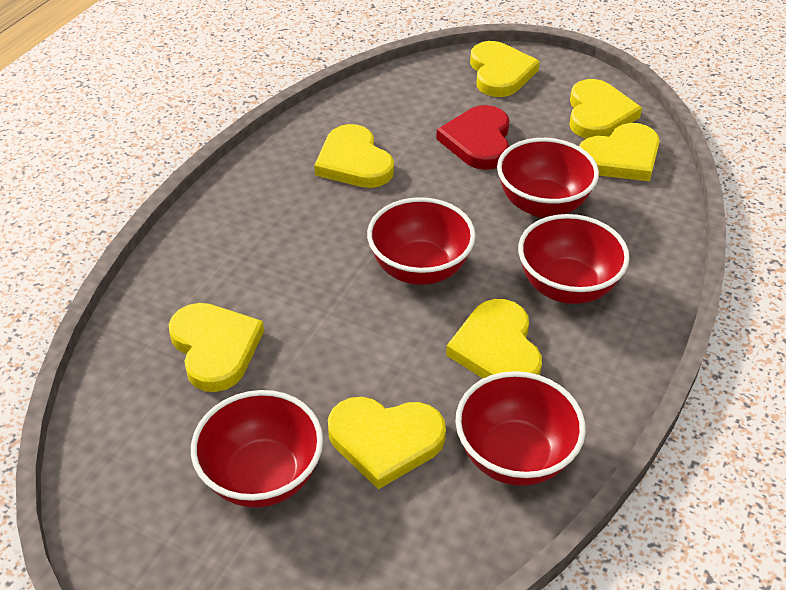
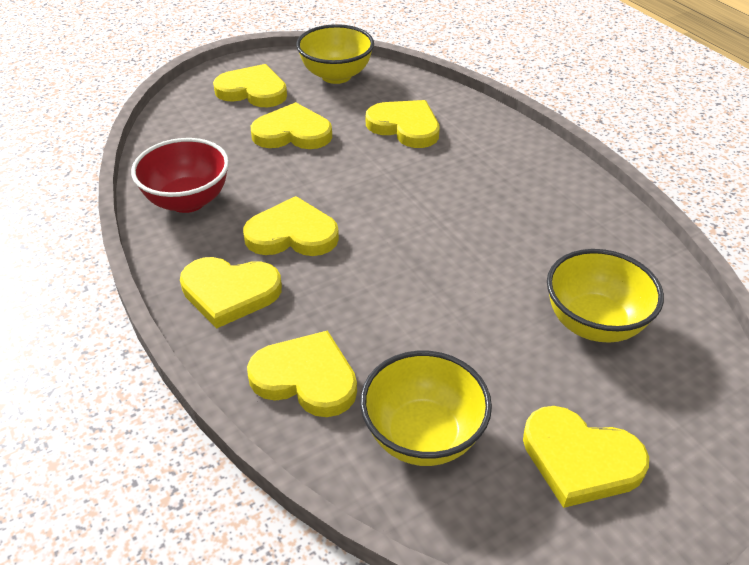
red bowl: [191,390,323,508] [367,197,476,285] [455,371,586,486] [497,138,599,218] [518,214,630,304] = 5 -> [131,138,229,213] = 1
red heart: [436,105,509,170] = 1 -> none = 0
yellow bowl: none = 0 -> [296,24,374,84] [360,351,492,466] [547,249,664,342] = 3

